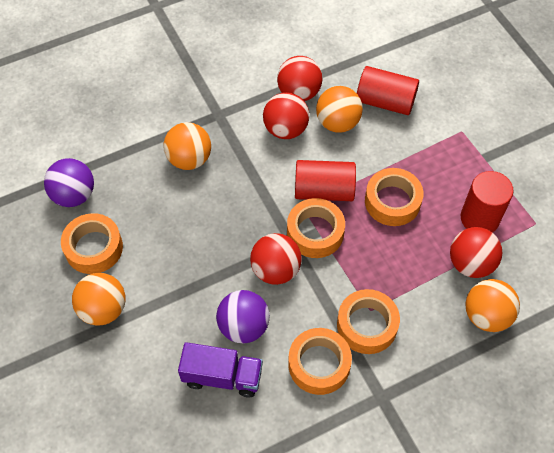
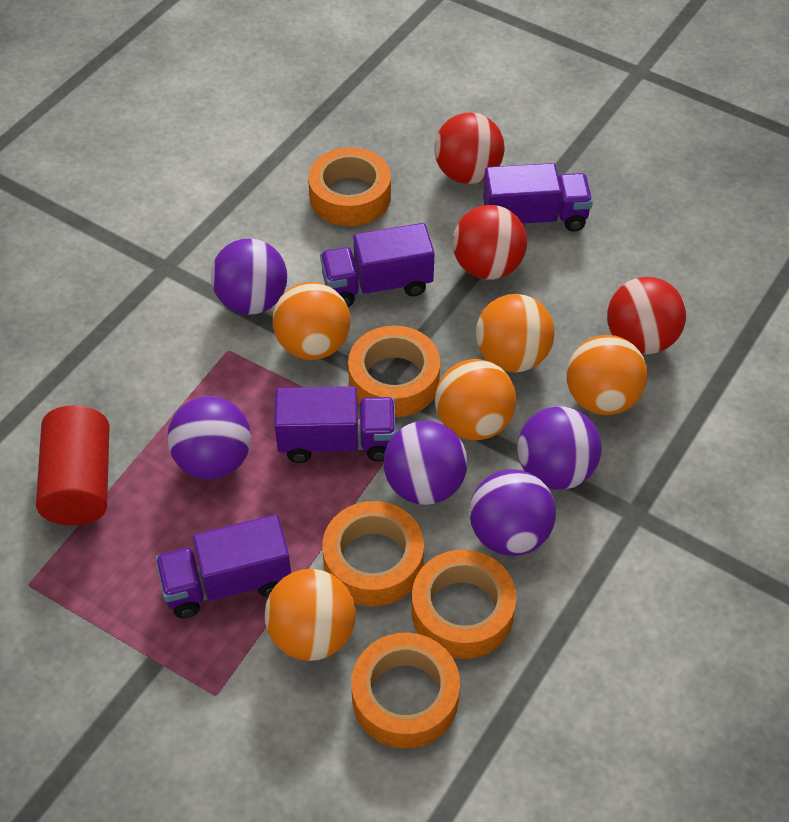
orange ball: [72,273,125,326] [163,122,211,170] [316,86,363,133] [466,279,520,332] = 4 -> [265,569,356,661] [273,282,350,360] [435,359,516,440] [476,294,554,372] [566,335,647,415] = 5
purple ball: [44,158,94,207] [216,290,270,343] = 2 -> [167,396,251,479] [211,238,287,315] [383,421,468,505] [469,469,556,556] [517,406,602,490] = 5
purple truck: [178,342,263,397] = 1 -> [155,514,291,618] [274,386,396,463] [320,223,435,307] [483,163,593,232] = 4
red ball: [250,233,302,285] [263,92,309,139] [277,56,322,101] [450,227,502,278] = 4 -> [434,113,505,184] [452,205,527,280] [607,277,686,354] = 3
red cylinder: [295,160,356,201] [357,66,419,115] [461,171,514,232] = 3 -> [36,405,110,525] = 1

